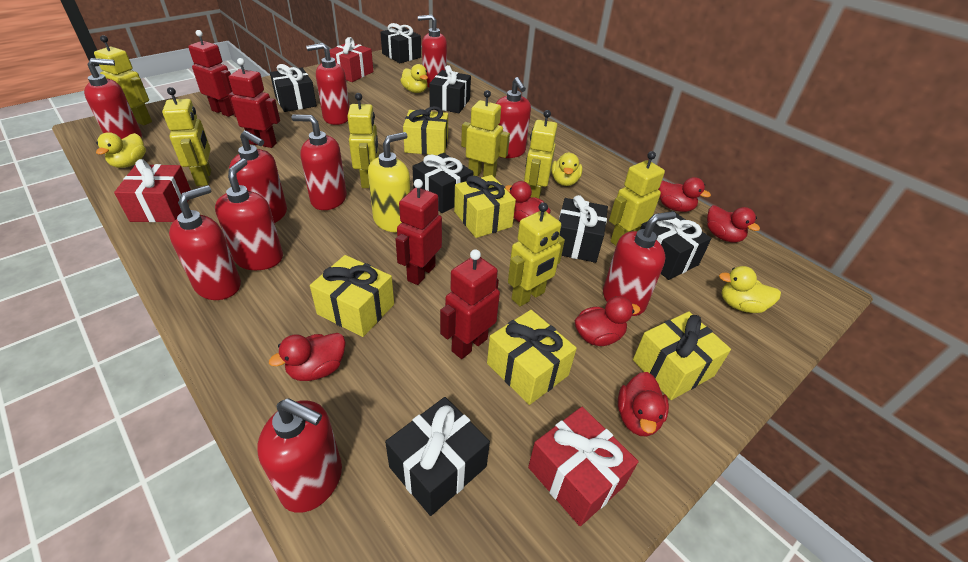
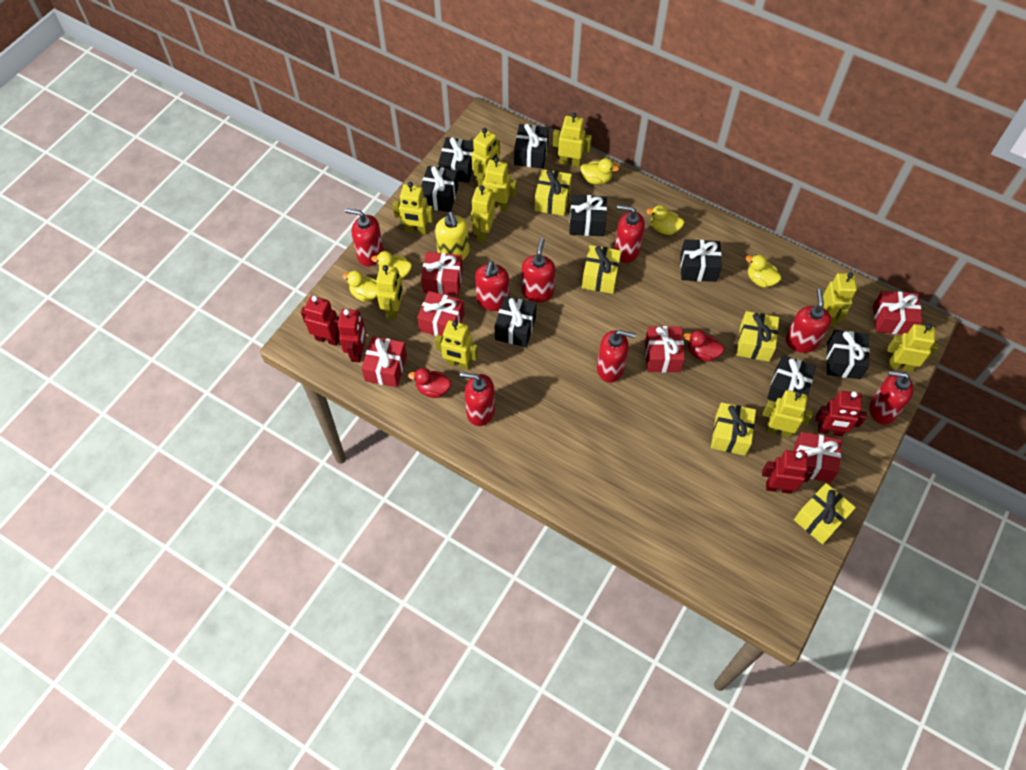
black gift: [270,64,317,112] [380,23,421,63] [385,397,490,516] [412,153,473,213] [429,65,471,113] [559,195,608,263] [640,211,711,280] = 7 -> [421,166,458,212] [438,137,474,183] [495,296,536,347] [514,124,549,169] [569,195,607,236] [680,240,722,282] [767,355,816,402] [827,330,870,379] = 8
red duck: [269,333,346,381] [505,181,551,222] [575,296,640,346] [618,372,669,436] [658,177,711,212] [707,205,760,243] = 6 -> [408,368,451,398] [683,330,724,362] = 2
red gift: [114,159,191,222] [329,37,373,82] [528,407,639,526] = 3 -> [361,336,407,387] [417,291,464,336] [421,252,463,296] [645,326,685,373] [794,432,842,483] [873,291,922,334] = 6
red soap dispenser: [84,58,142,139] [169,185,241,300] [215,159,283,270] [229,130,287,223] [257,398,342,513] [291,114,347,210] [306,43,350,125] [418,15,447,87] [496,77,531,158] [603,211,676,316] = 10 -> [345,208,384,266] [460,372,495,426] [475,261,509,311] [521,238,555,302] [597,330,636,383] [614,205,645,263] [786,289,832,353] [869,371,914,425] = 8
yellow duck: [96,132,146,168] [400,64,428,93] [552,152,583,186] [719,266,781,313] = 4 -> [342,270,378,302] [371,251,412,279] [580,158,619,184] [646,205,684,235] [746,254,782,288] = 5
yellow robot: [94,35,152,125] [162,87,211,186] [347,93,379,188] [461,90,510,177] [508,202,565,307] [524,110,558,199] [609,151,665,246] = 7 -> [376,265,403,320] [393,182,434,235] [435,320,478,370] [471,185,495,243] [472,128,500,183] [478,157,517,211] [553,113,592,167] [763,390,813,437] [822,272,857,327] [888,324,939,372] = 10

